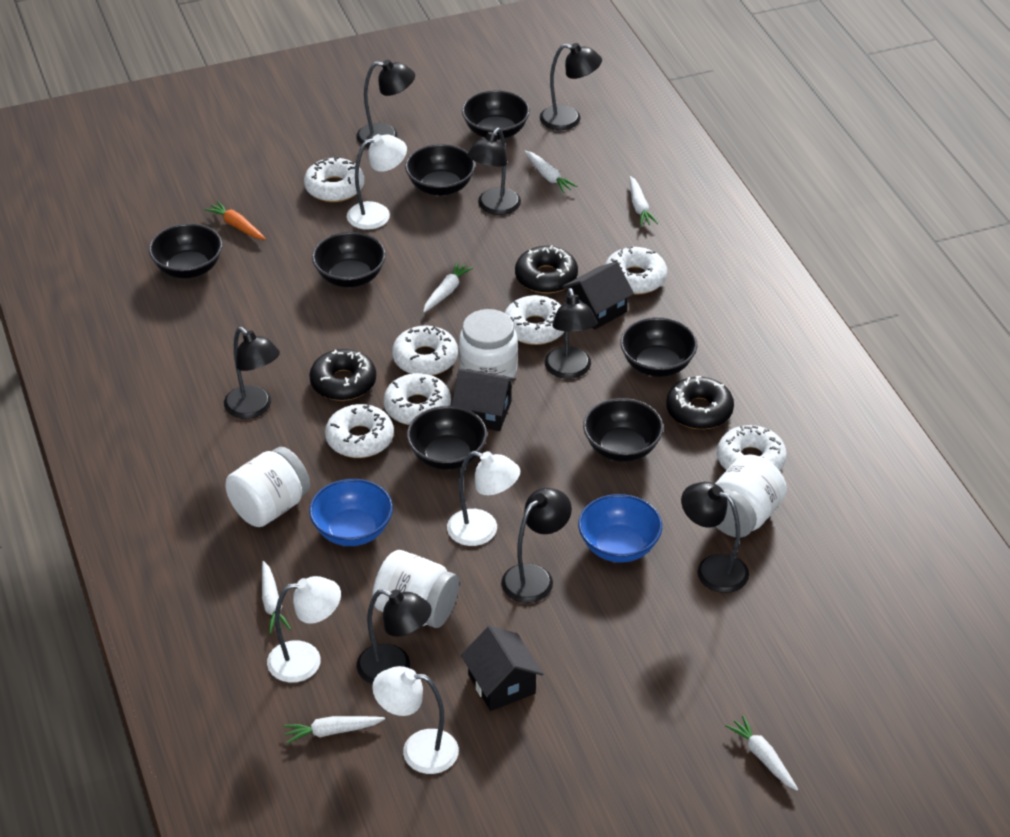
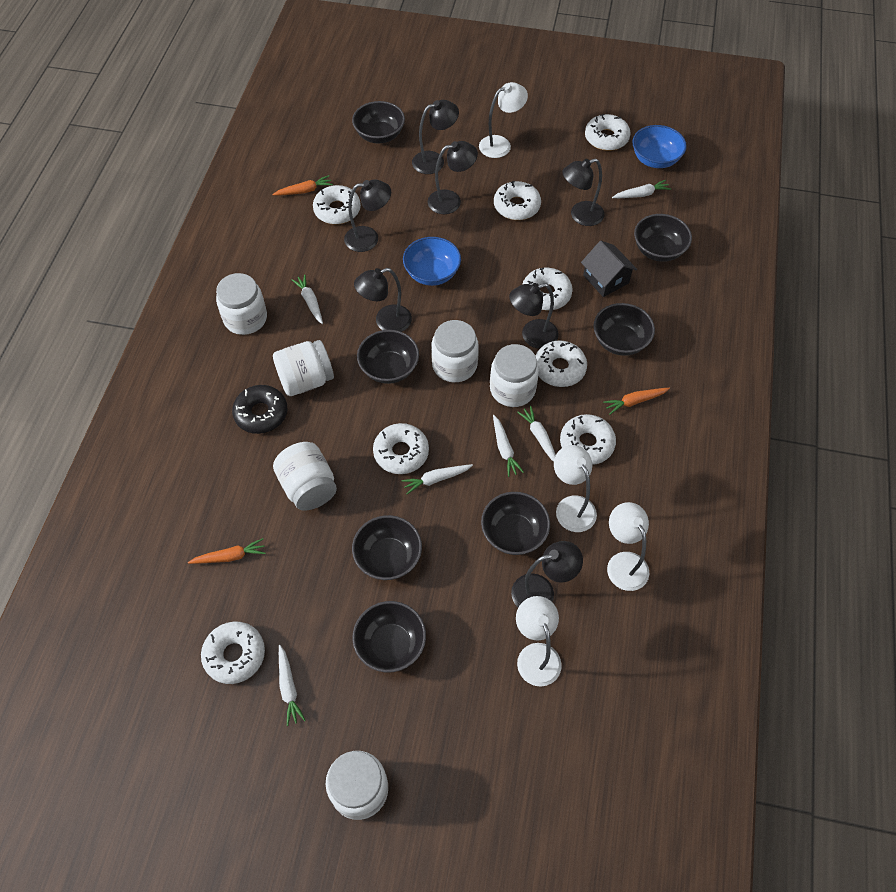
black donut: [309,349,376,401] [515,245,578,294] [666,376,734,429] = 3 -> [232,385,288,434] = 1
black house: [451,369,516,431] [461,626,543,711] [562,261,634,330] = 3 -> [581,241,637,297] = 1
black lamp: [224,327,280,419] [356,60,415,148] [357,589,432,685] [467,128,521,215] [501,488,572,603] [540,43,602,130] [545,288,597,379] [681,482,749,593] = 8 -> [344,180,391,252] [354,268,412,332] [412,100,459,174] [428,141,478,214] [509,283,559,349] [511,541,583,607] [562,158,605,226] = 7
orange carrot: [205,201,266,240] = 1 -> [188,538,266,564] [272,175,333,195] [603,388,670,414] = 3
white donut: [304,157,364,202] [325,404,394,458] [384,373,451,425] [392,326,458,376] [505,295,565,345] [605,246,667,295] [717,425,787,471] = 7 -> [201,622,265,684] [313,185,361,224] [373,423,429,474] [494,181,541,220] [522,268,573,310] [536,340,587,387] [560,414,616,465] [585,114,630,151] = 8
white jar: [225,447,311,527] [372,550,459,628] [459,309,518,377] [715,454,787,538] = 4 -> [216,273,267,335] [273,340,334,396] [273,442,337,511] [326,751,388,820] [431,320,479,382] [490,344,539,407] = 6

